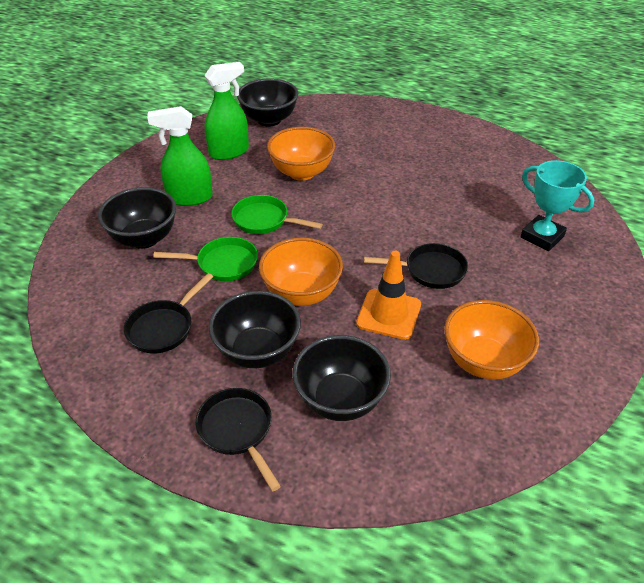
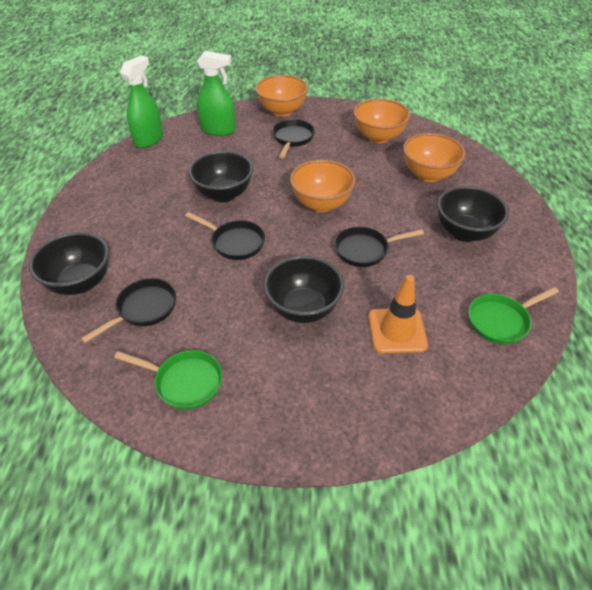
black pan: [124,273,213,353] [196,388,281,491] [364,243,468,289] = 3 -> [81,278,176,343] [185,212,265,260] [272,119,315,158] [335,227,424,267] = 4
orange bowl: [259,238,343,306] [267,127,335,181] [444,300,539,380] = 3 -> [255,75,308,117] [290,160,356,212] [354,99,411,143] [403,133,466,182] = 4
turquoise trophy: [520,160,594,251] = 1 -> none = 0

